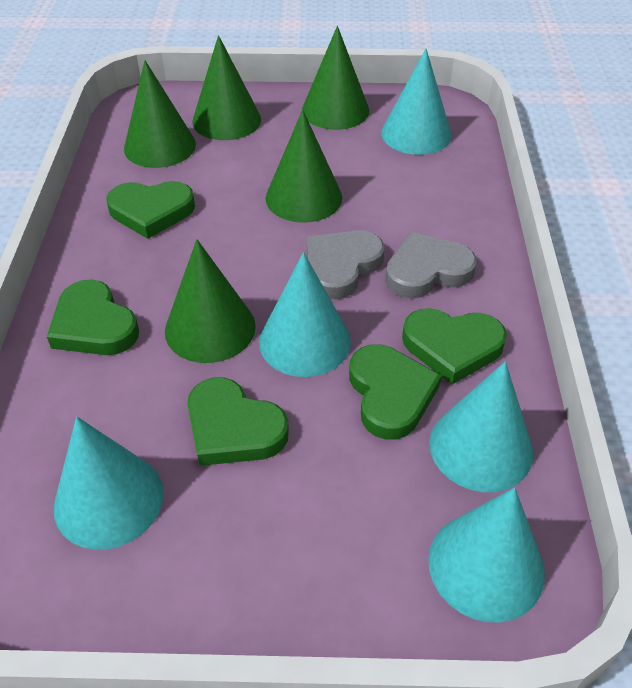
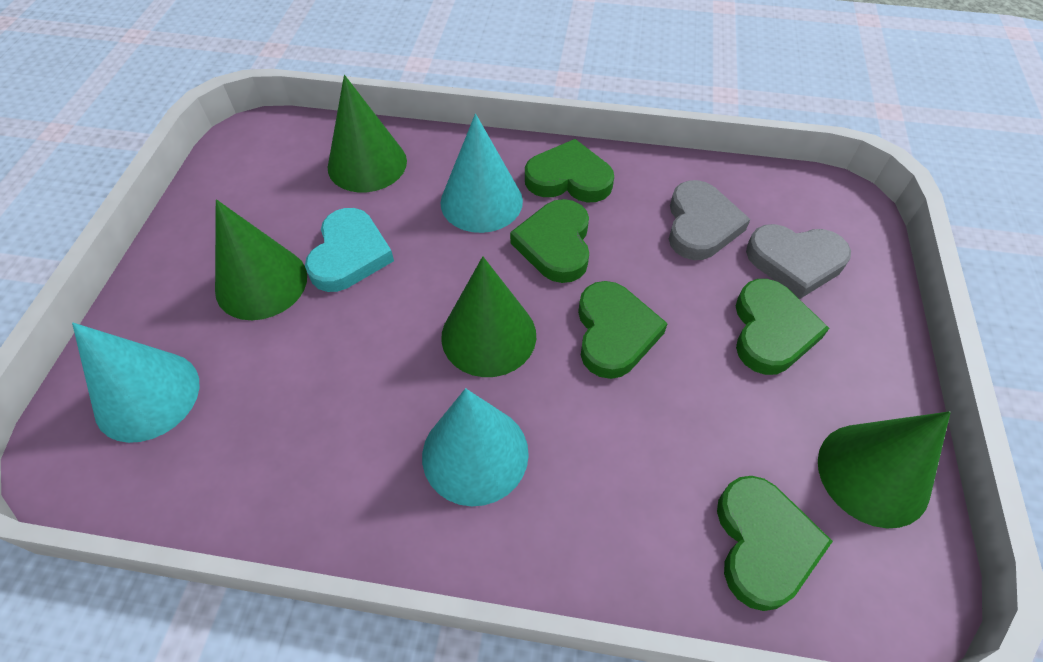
green cone: [124,60,196,168] [165,239,256,363] [192,35,261,140] [266,110,342,223] [302,26,369,130] = 5 -> [215,199,307,320] [328,75,407,192] [441,256,536,377] [818,411,951,528] = 4
turquoise cone: [54,417,164,550] [259,252,351,377] [381,49,452,155] [428,487,545,622] [429,361,533,492] = 5 -> [72,323,199,443] [422,388,529,506] [440,114,523,233] = 3
turquoise heart: none = 0 -> [305,208,394,292] = 1

